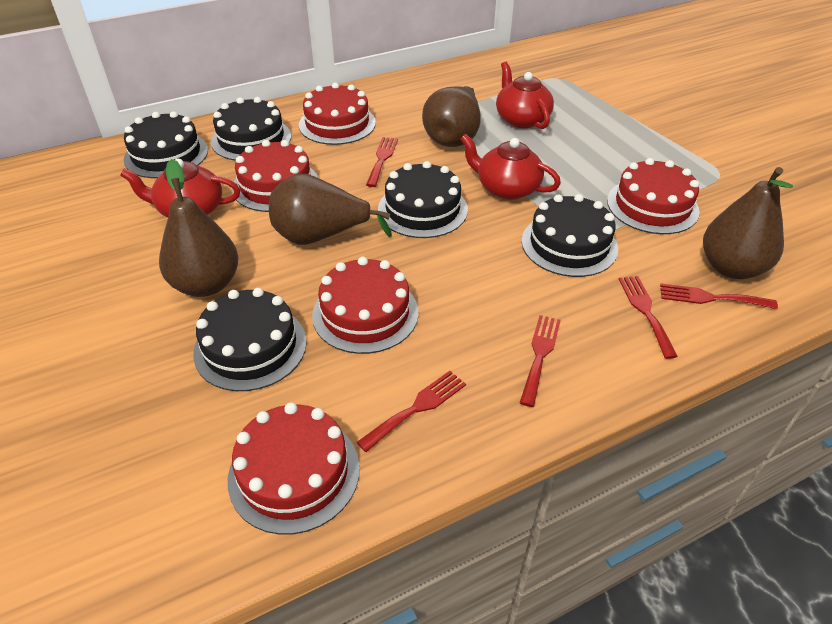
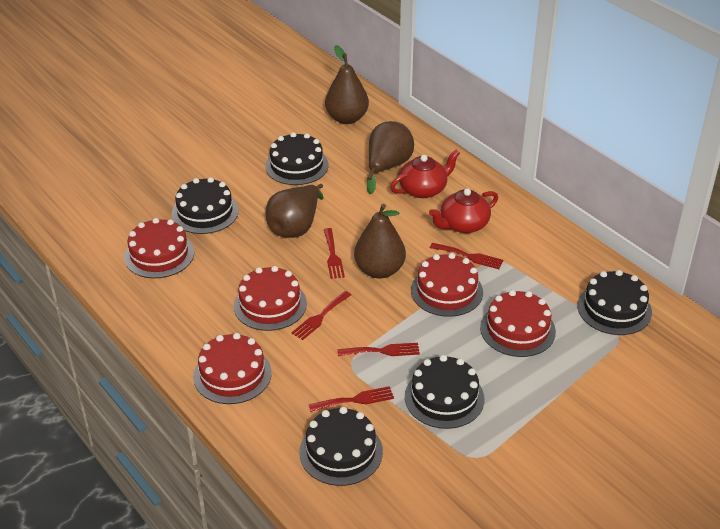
red teapot: [120,159,240,218] [460,134,561,200] [496,62,554,129] = 3 -> [390,149,460,198] [429,188,498,233] = 2

